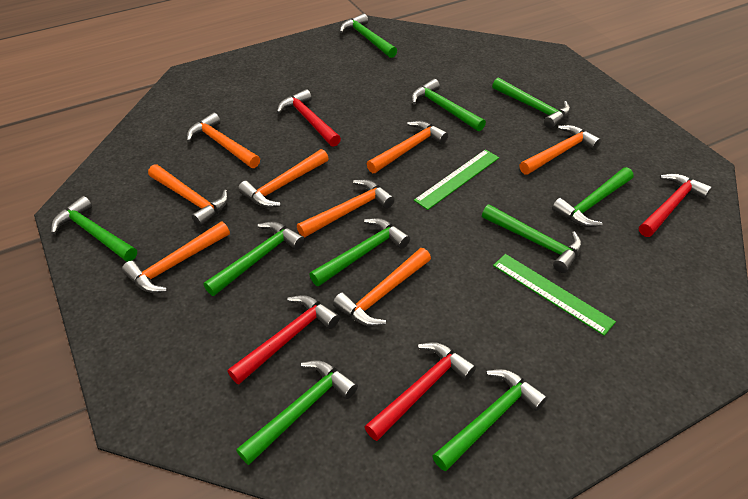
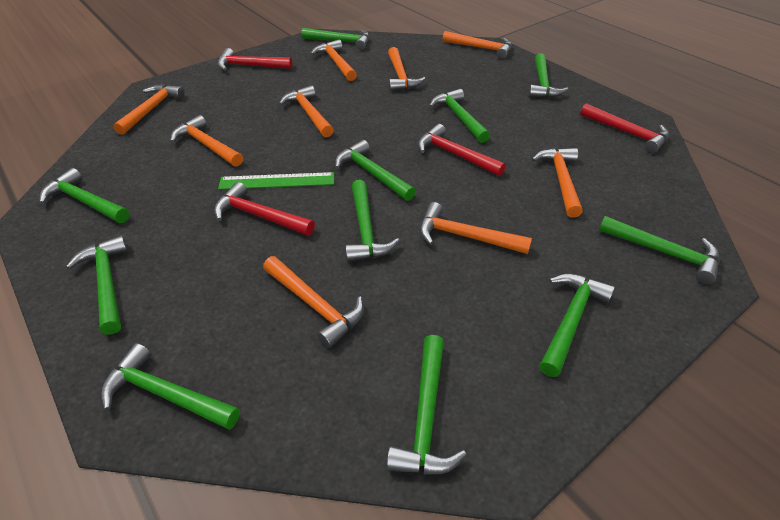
green hammer: [51,196,137,262] [204,221,305,296] [236,360,358,465] [309,218,410,286] [340,14,397,58] [411,79,486,131] [432,369,548,471] [482,204,582,273] [492,78,570,129] [552,167,633,227] = 10 -> [39,168,130,223] [66,235,128,335] [101,343,240,430] [301,28,369,50] [335,140,416,201] [345,180,400,262] [386,335,466,474] [429,89,490,143] [529,53,568,98] [539,274,615,377] [599,216,720,284] = 11
green ruler: [414,149,499,210] [493,254,616,336] = 2 -> [218,172,334,190] = 1
orange hammer: [122,222,230,293] [148,164,228,227] [187,113,260,168] [238,149,329,208] [297,179,395,238] [333,248,431,326] [367,121,449,173] [519,125,601,175] = 8 -> [113,84,185,135] [170,115,243,167] [263,256,364,348] [279,85,333,137] [311,39,357,81] [388,47,425,91] [419,202,532,254] [442,31,512,59] [532,148,583,218] = 9

